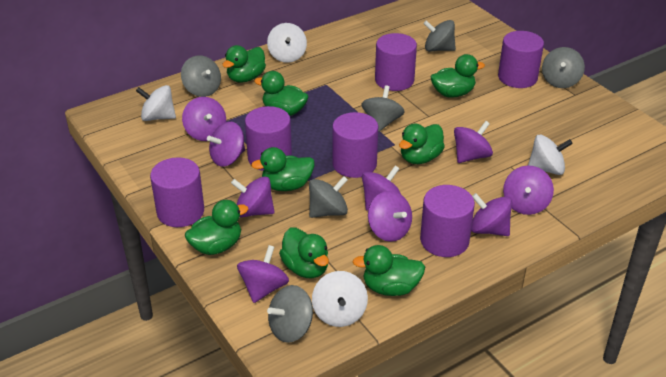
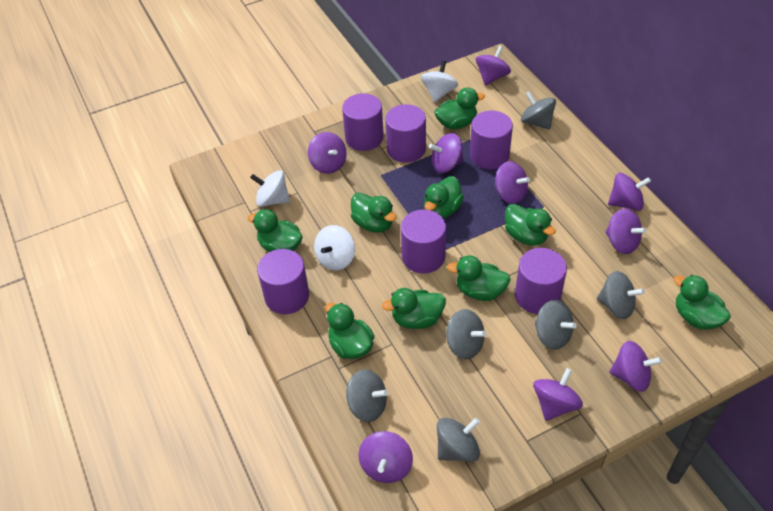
green duck: [185,200,248,255] [222,45,266,82] [251,147,315,191] [254,71,309,116] [279,228,329,278] [352,245,425,296] [399,124,445,164] [431,54,485,98] = 8 -> [247,209,303,252] [325,303,375,359] [351,192,397,233] [382,288,446,329] [424,176,464,219] [434,87,485,129] [447,255,511,301] [505,204,556,246] [673,275,731,329] = 9
white spinning top: [136,85,176,121] [267,23,307,63] [312,271,368,327] [528,135,573,175] = 4 -> [250,170,290,207] [314,225,355,271] [421,60,458,102] = 3

